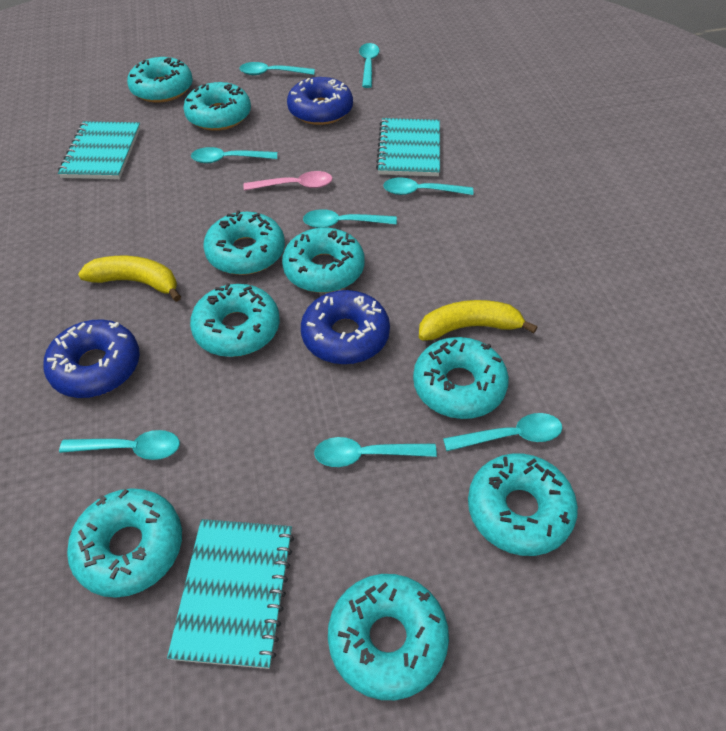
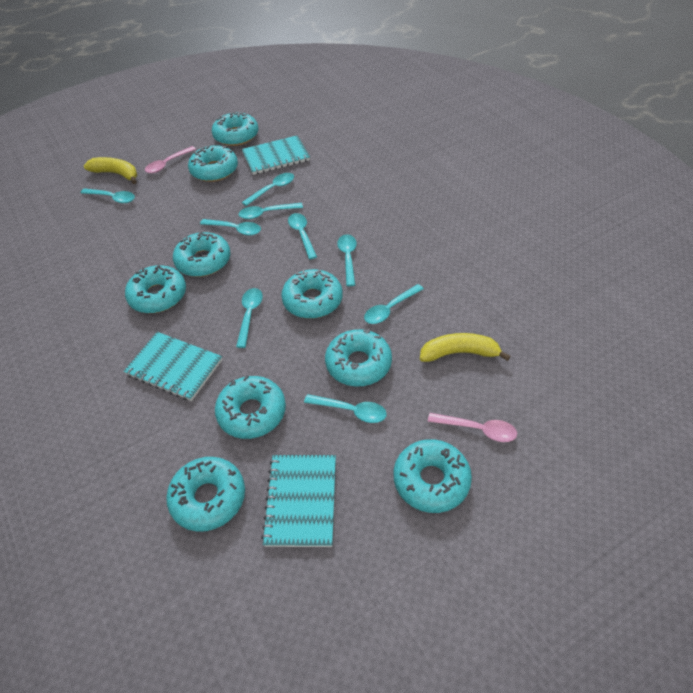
blue donut: [43,319,140,398] [287,77,353,125] [301,290,390,364] = 3 -> none = 0
pink spoon: [244,171,333,191] = 1 -> [145,146,196,173] [428,413,517,442] = 2
turquoise spoon: [59,430,180,460] [191,147,277,163] [239,62,315,75] [303,209,397,228] [314,437,437,467] [359,43,380,88] [383,177,473,195] [443,413,562,451] = 8 -> [81,188,135,203] [200,219,261,236] [236,288,263,348] [239,203,303,219] [242,173,294,206] [288,213,317,259] [304,394,387,423] [337,234,357,286] [364,284,424,324] = 9

